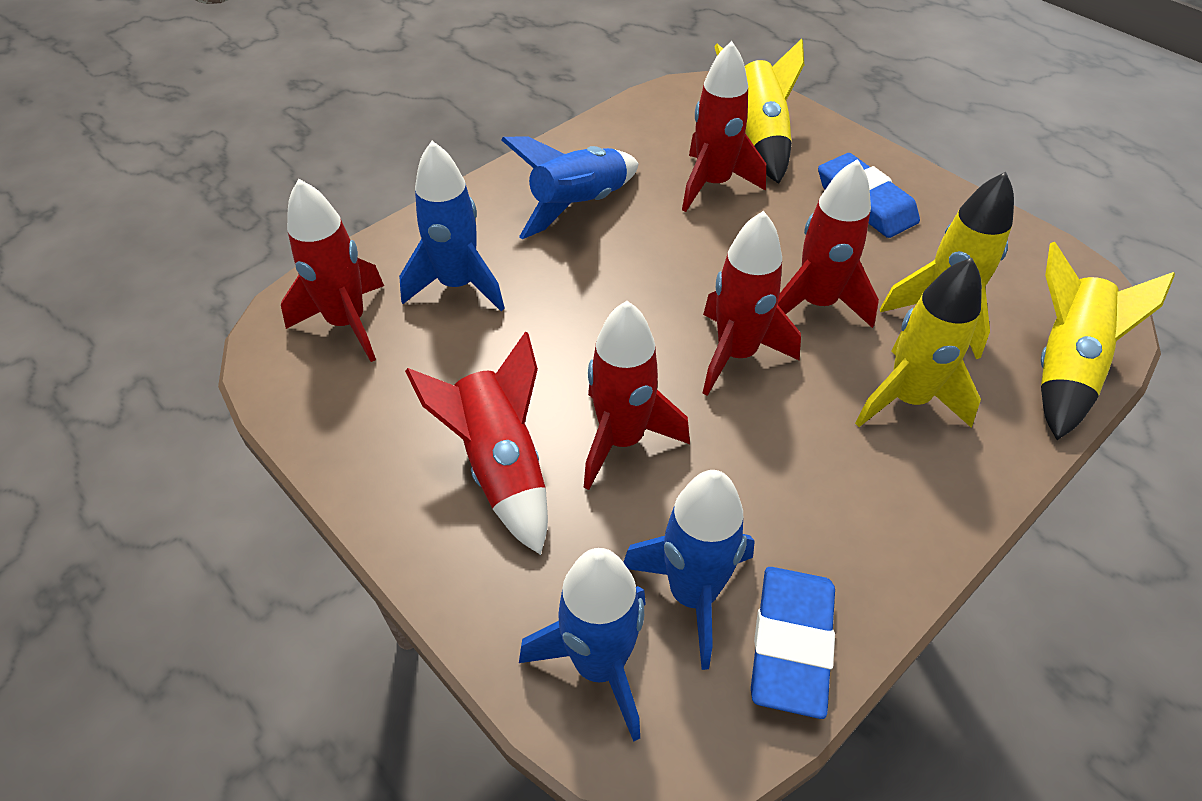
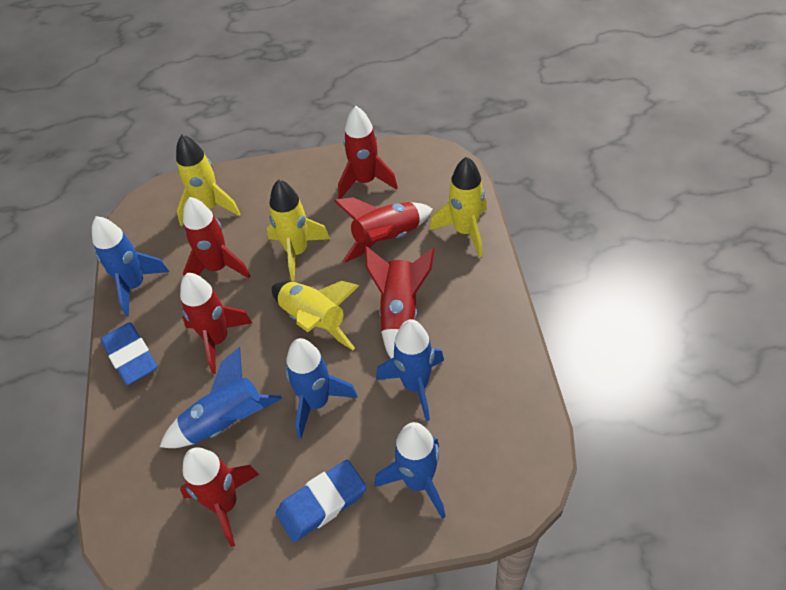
blue rocket: [399,141,505,311] [501,137,639,239] [519,548,646,742] [623,470,755,670] = 4 -> [92,216,169,316] [160,347,282,448] [286,338,358,439] [375,422,446,519] [376,319,444,421] = 5

